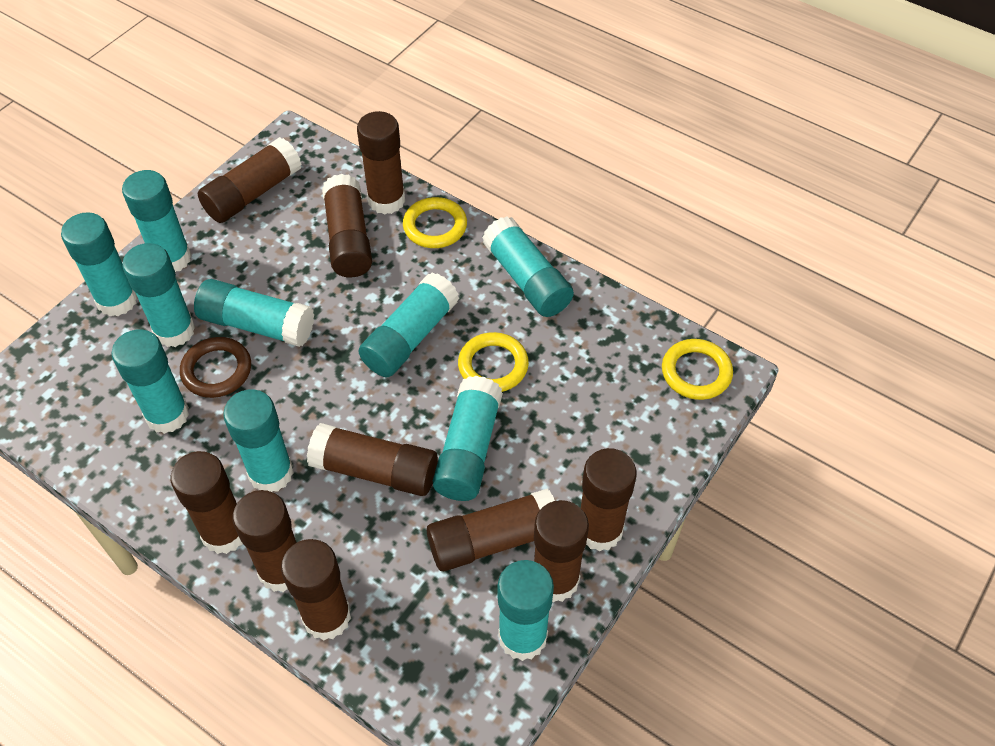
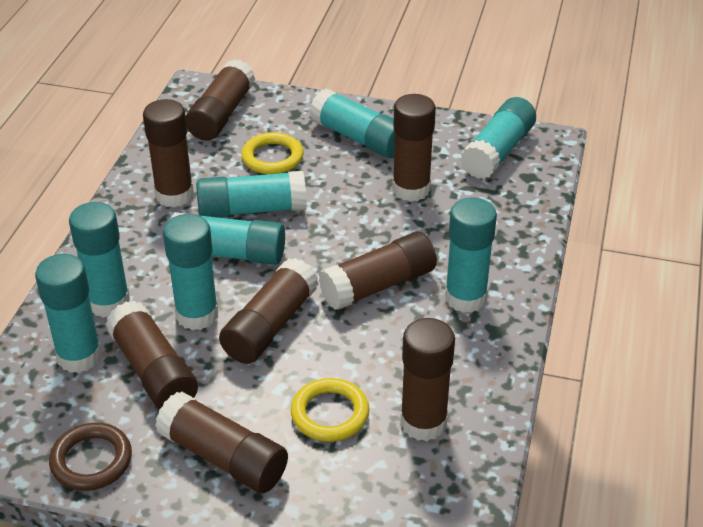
brown glue stick: [170,451,243,554] [198,137,302,223] [233,490,297,592] [281,539,351,641] [307,423,438,496] [322,174,372,278] [357,111,405,215] [427,488,555,571] [534,500,589,602] [581,448,637,551] = 10 -> [105,301,198,409] [143,99,194,207] [155,392,288,493] [186,59,255,141] [219,258,319,364] [319,232,437,310] [392,94,436,202] [400,318,455,441] = 8
turquoise glue stick: [61,212,138,316] [111,329,189,434] [122,170,192,272] [122,243,195,347] [194,279,314,347] [223,389,294,492] [359,273,459,377] [433,376,503,501] [482,216,574,317] [498,560,554,661] = 10 -> [35,254,102,373] [69,202,130,318] [163,214,218,330] [171,212,285,265] [196,171,307,218] [309,88,395,158] [445,197,497,313] [460,97,536,179] = 8
yellow ring: [403,197,467,248] [458,332,529,392] [662,339,733,400] = 3 -> [241,132,304,174] [291,378,369,442] = 2

